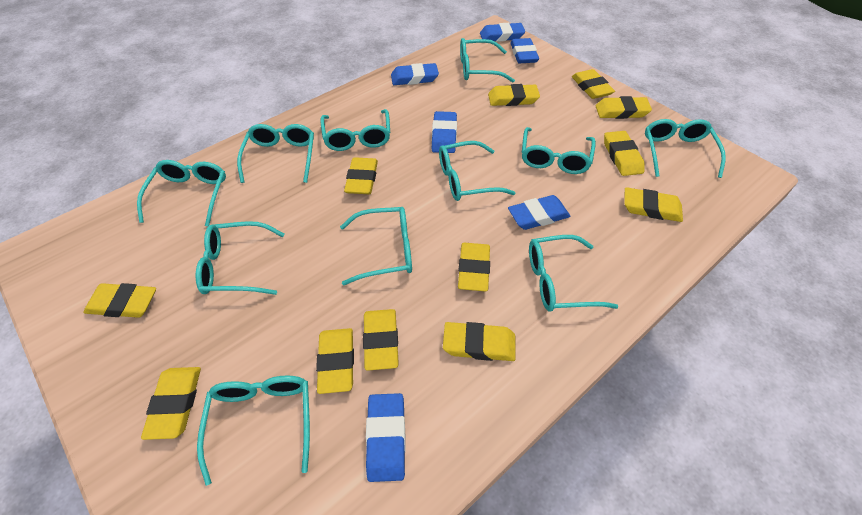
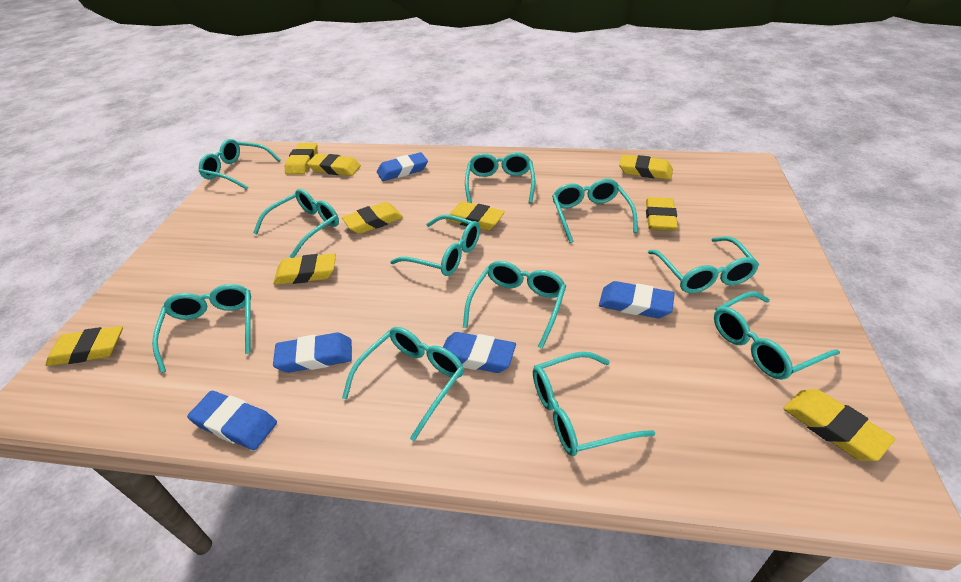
blue eraser: [366,393,406,482] [391,63,439,85] [432,111,457,153] [480,23,525,42] [508,195,570,230] [510,38,539,63] = 6 -> [187,391,277,450] [273,333,352,373] [377,152,428,181] [443,332,516,373] [599,281,675,318] = 5
yellow eraser: [84,283,156,318] [141,367,201,440] [316,328,354,394] [344,157,378,194] [363,309,398,371] [443,322,516,361] [458,243,490,291] [488,84,540,106] [572,69,615,99] [595,96,652,119] [604,131,644,176] [624,187,683,222] = 12 -> [46,326,123,366] [273,253,336,285] [285,143,318,174] [307,154,361,176] [342,202,403,234] [445,201,505,230] [619,155,673,180] [646,197,678,231] [783,389,895,461] = 9

